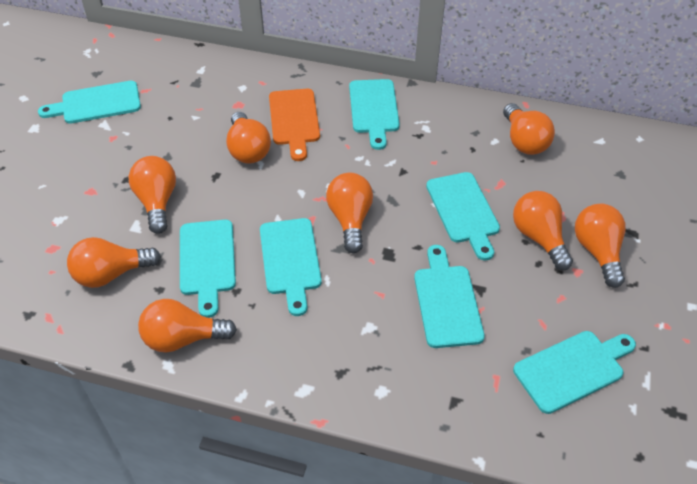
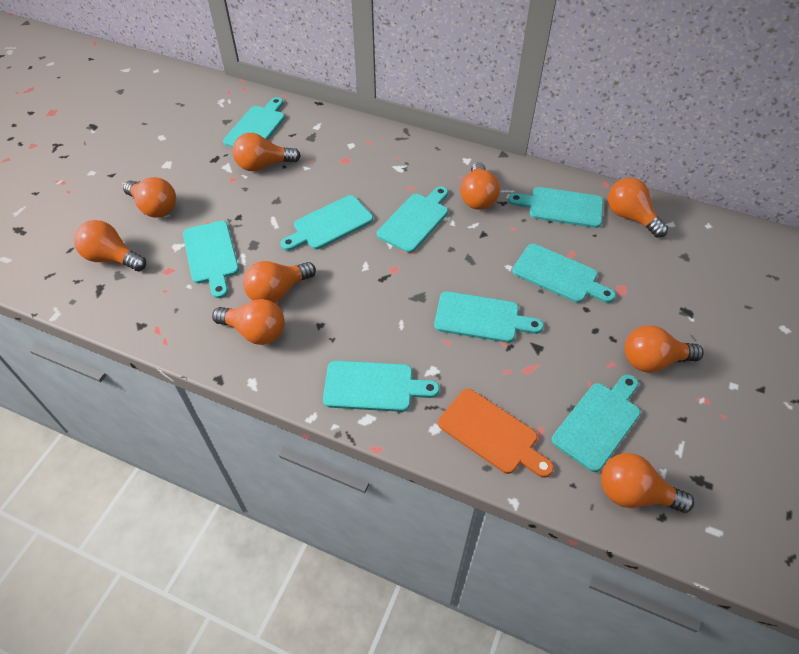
orange light bulb: [67,237,161,288] [129,156,176,234] [138,299,237,353] [226,112,271,164] [326,173,373,253] [503,103,555,155] [513,191,573,270] [575,204,626,288] = 8 -> [74,220,146,271] [123,177,176,218] [212,299,285,345] [232,133,301,171] [243,261,316,303] [460,162,500,210] [601,453,694,513] [608,177,668,238] [625,325,704,373] = 9
turquoise cutting board: [38,81,141,124] [180,220,236,318] [260,218,322,316] [349,79,400,150] [414,245,485,348] [426,172,500,261] [513,331,636,414] = 7 -> [183,221,239,298] [223,97,285,148] [280,195,373,251] [323,361,440,412] [377,186,448,253] [434,291,544,343] [508,187,603,228] [512,244,616,303] [552,375,640,472] = 9

